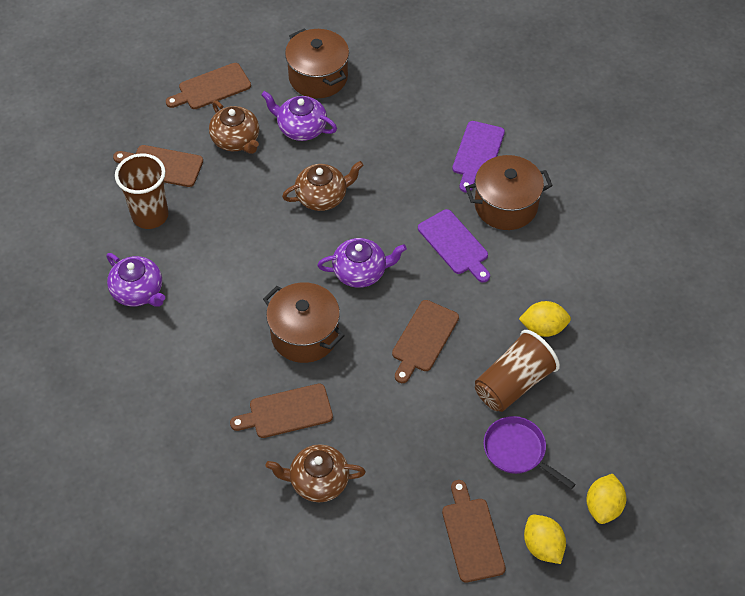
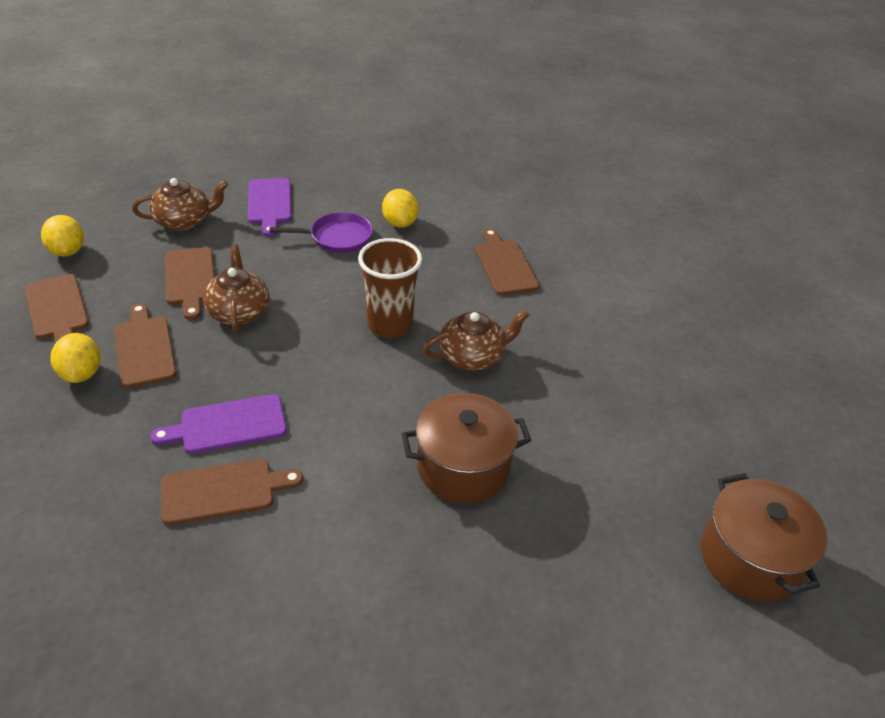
brown cup: [115,153,169,229] [475,330,560,412] = 2 -> [358,238,422,338] = 1
brown pot: [263,282,345,363] [285,28,349,98] [465,155,553,230] = 3 -> [402,393,531,504] [701,473,828,602] = 2
purple teapot: [106,253,165,307] [261,91,337,141] [317,238,407,288] = 3 -> none = 0

